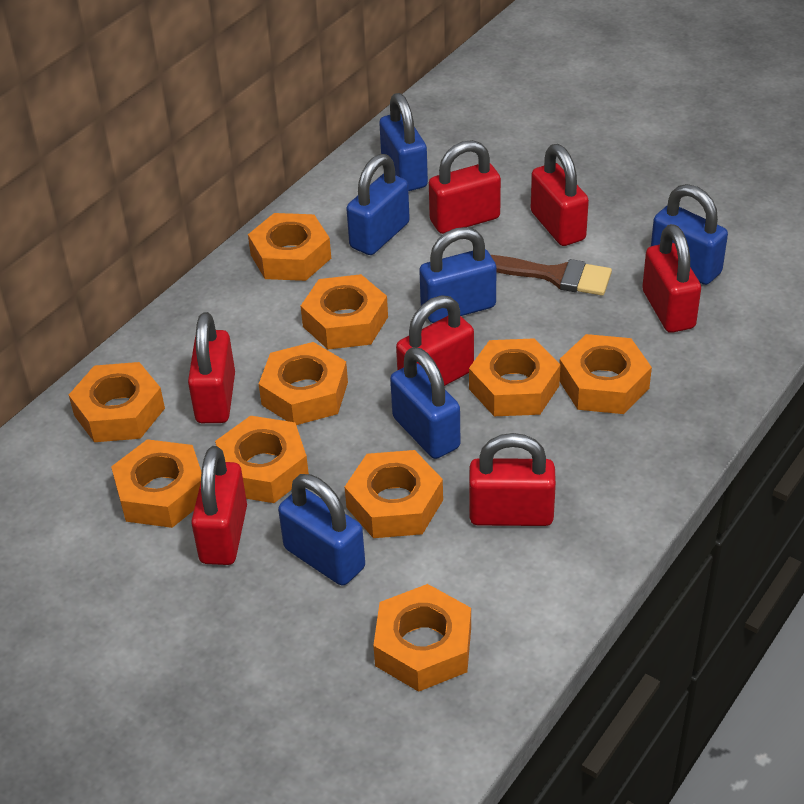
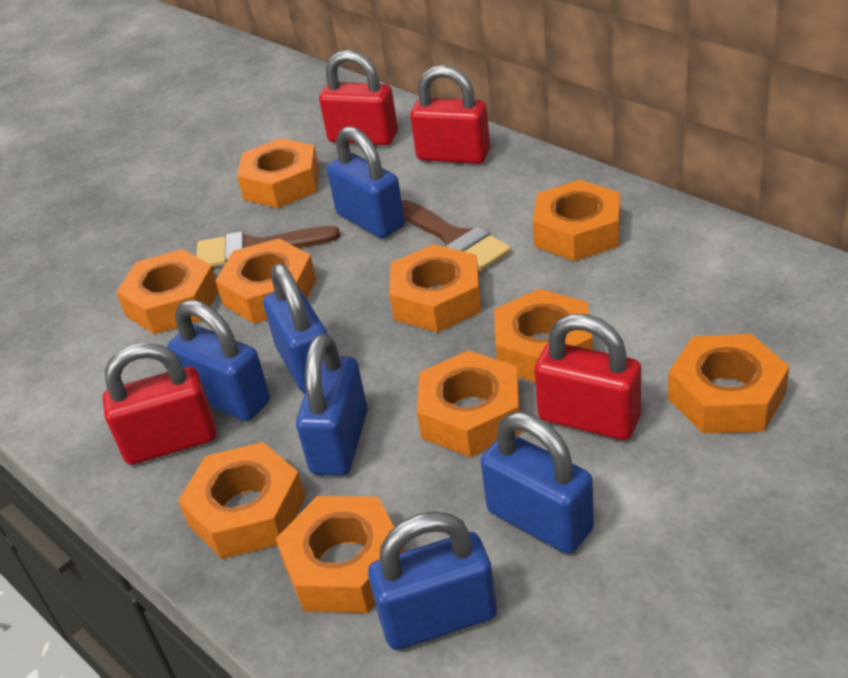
brown brush: [491,255,612,296] = 1 -> [196,226,340,267] [402,200,511,271] = 2
red padlock: [188,312,235,423] [191,446,247,565] [396,295,474,386] [429,140,501,234] [469,433,556,526] [531,144,589,246] [642,224,701,333] = 7 -> [103,342,217,465] [319,50,398,145] [410,65,490,164] [534,314,641,440] = 4

